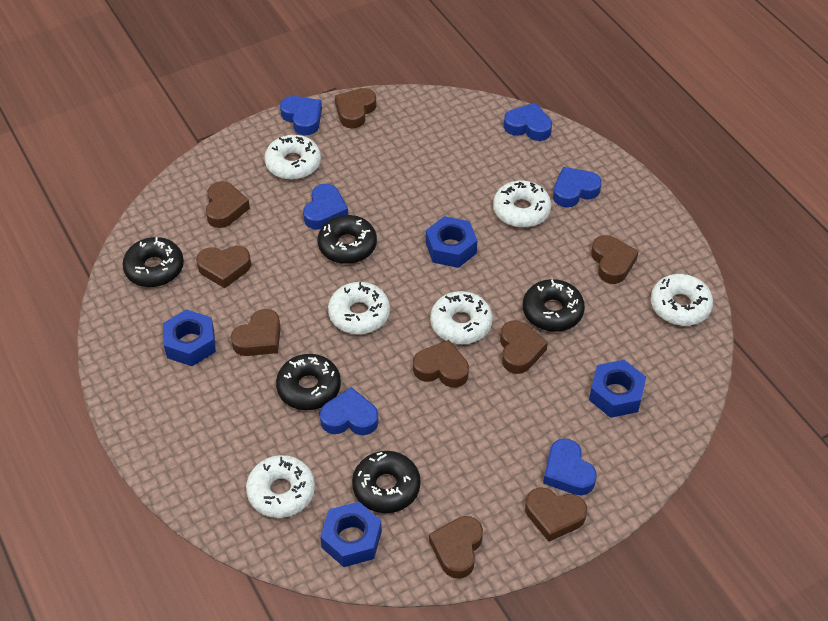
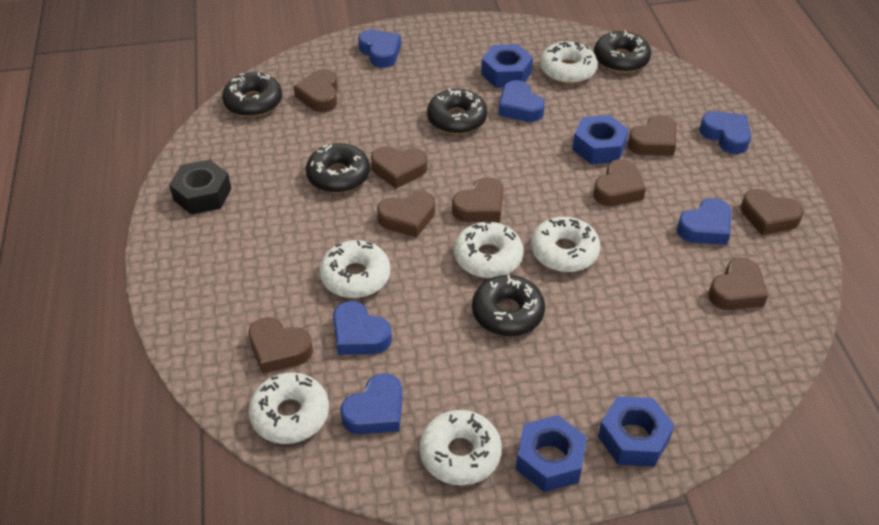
black nut: none = 0 -> [169,160,231,215] = 1

